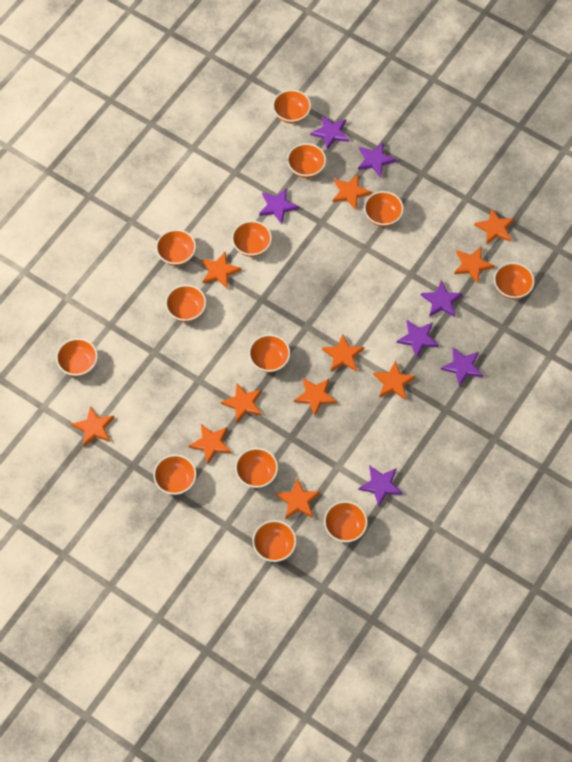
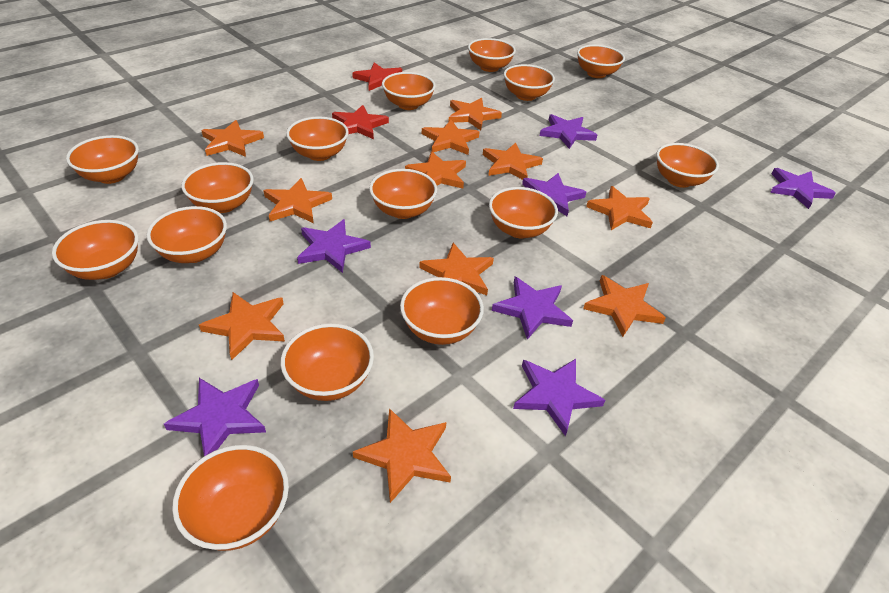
orange bowl: [56,338,98,376] [153,454,197,495] [156,229,196,266] [165,285,206,322] [232,221,272,257] [235,448,278,488] [249,334,290,373] [252,520,297,562] [273,90,311,124] [287,143,326,178] [324,501,368,542] [364,191,404,227] [494,262,535,299] = 13 -> [52,220,139,280] [66,135,139,184] [147,206,227,263] [172,445,289,551] [181,162,254,213] [281,324,374,401] [286,117,349,161] [369,169,437,219] [382,72,436,110] [400,277,484,345] [468,38,516,72] [489,187,558,238] [504,64,555,101] [577,45,625,78] [656,143,719,188] = 15
red star: none = 0 -> [332,105,389,139] [352,62,402,91] = 2

